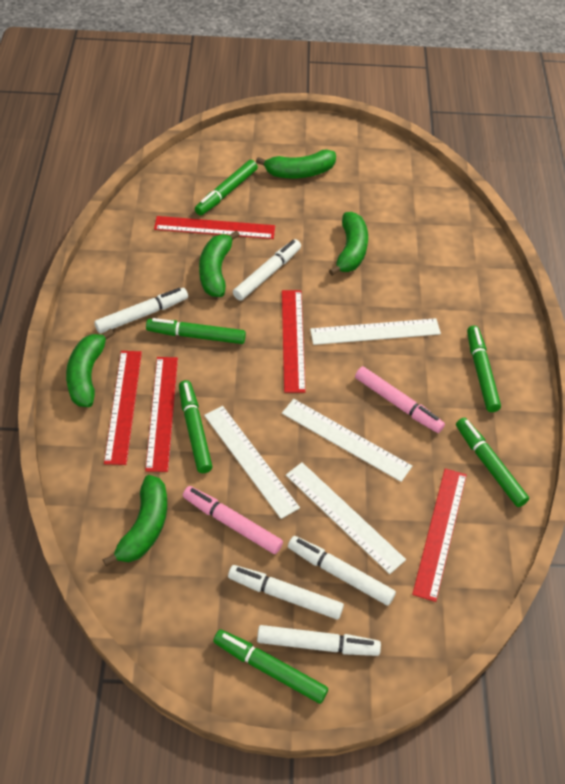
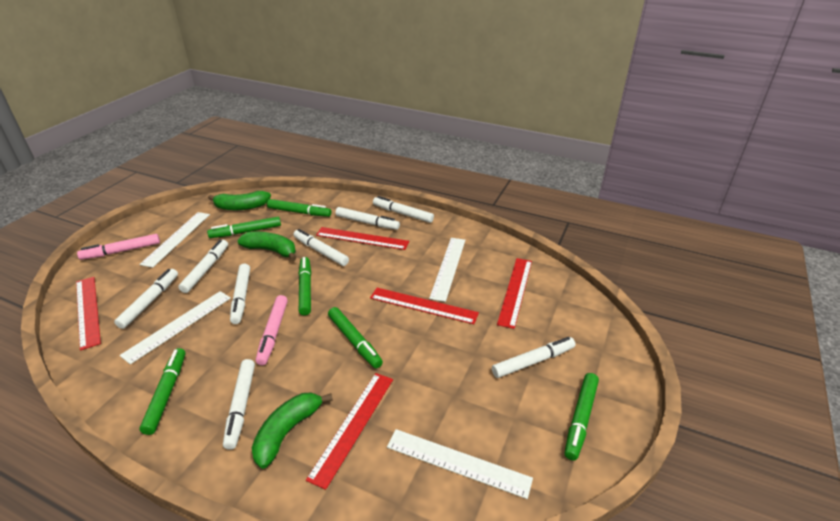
green banana: [66,329,114,407] [102,475,167,567] [199,230,240,297] [256,149,336,178] [329,212,368,276] = 5 -> [208,191,271,210] [237,232,296,261] [252,392,333,469] = 3
white marker: [94,288,188,334] [228,565,344,620] [233,239,301,301] [257,625,381,656] [288,536,396,606] = 5 -> [114,269,178,329] [178,240,228,293] [223,359,255,450] [230,264,250,324] [293,229,349,266] [335,207,400,230] [373,196,434,223] [492,337,576,378] = 8

